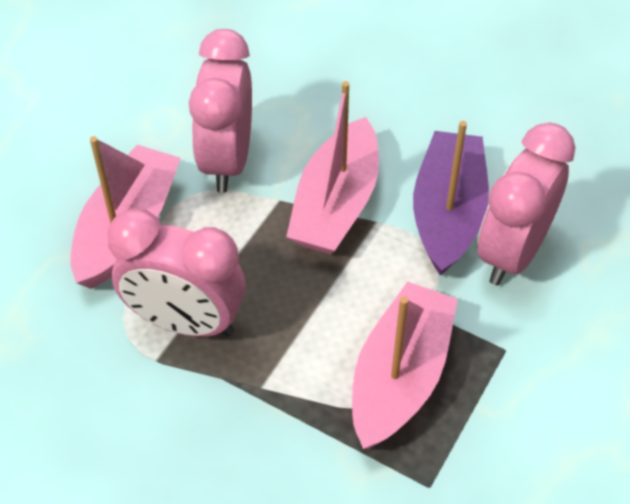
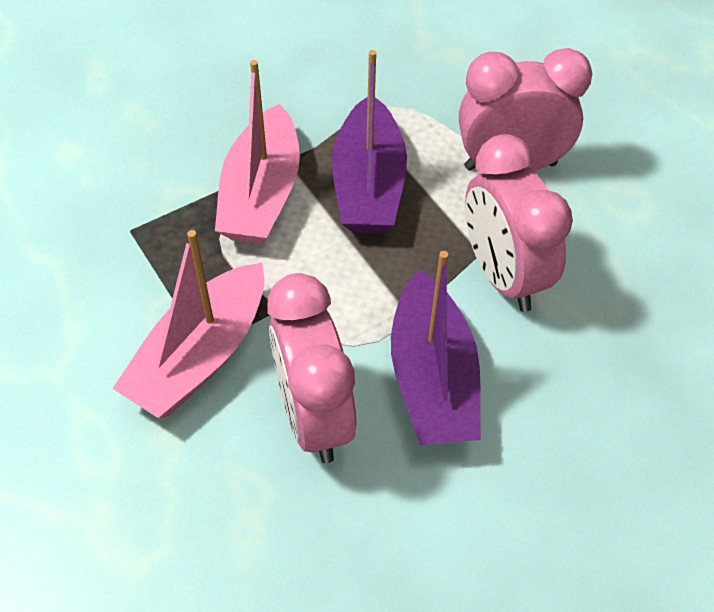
pink boat: [70,136,181,289] [286,81,379,255] [352,281,458,449] = 3 -> [112,230,265,418] [215,60,300,244] = 2
purple boat: [413,121,489,276] = 1 -> [332,50,407,233] [391,251,481,445] = 2

